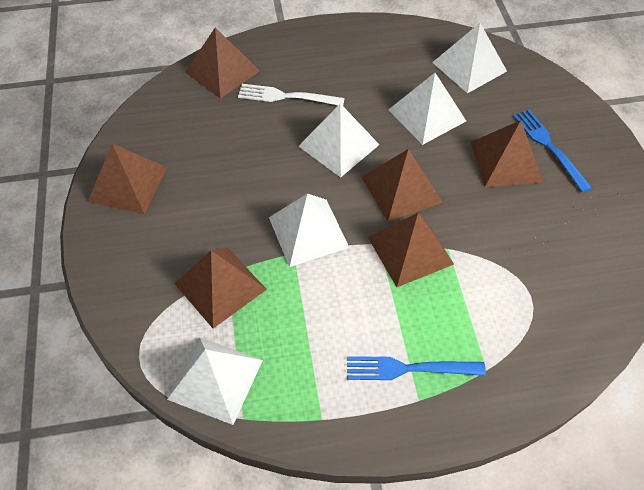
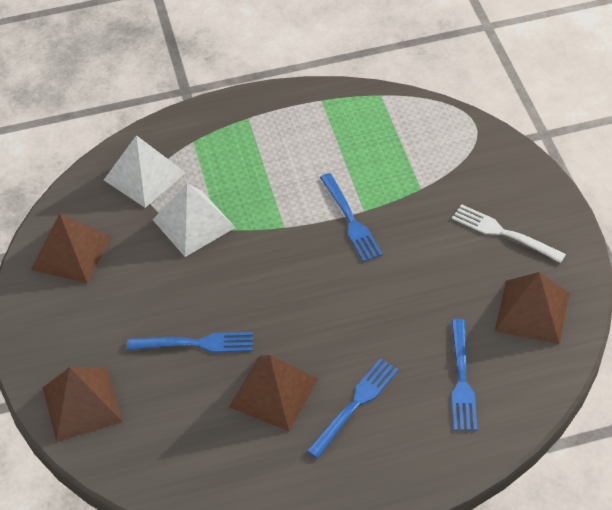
blue fork: [347,356,486,380] [513,109,592,192] = 2 -> [127,332,253,353] [307,358,398,459] [320,173,383,262] [451,319,477,431] = 4
brown pyramid: [88,144,167,214] [174,247,267,329] [185,28,260,99] [362,149,443,222] [368,213,454,287] [471,120,543,187] = 6 -> [31,213,111,283] [43,367,122,442] [229,355,318,431] [495,272,569,344] = 4
white pyramid: [167,337,263,425] [269,193,350,267] [298,103,379,178] [388,73,466,145] [432,23,507,93] = 5 -> [104,135,186,208] [152,183,236,257] = 2

